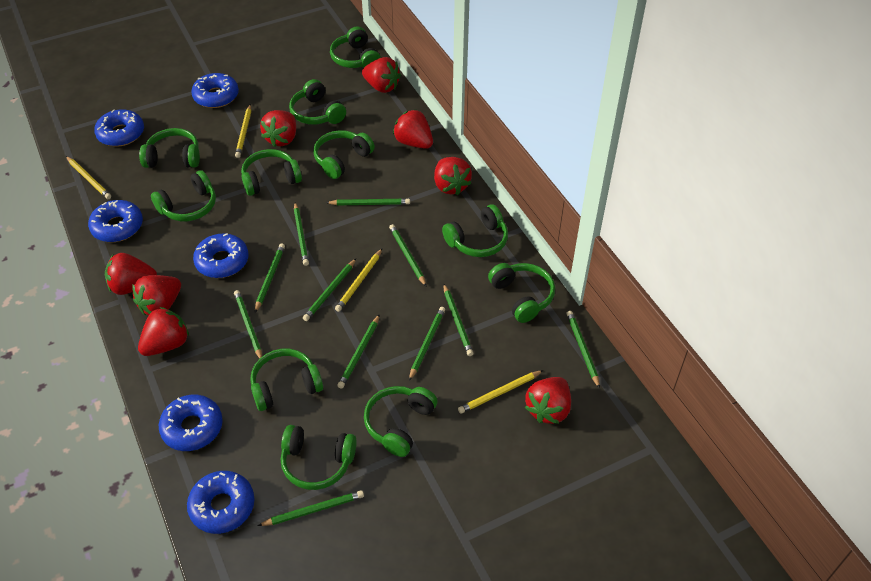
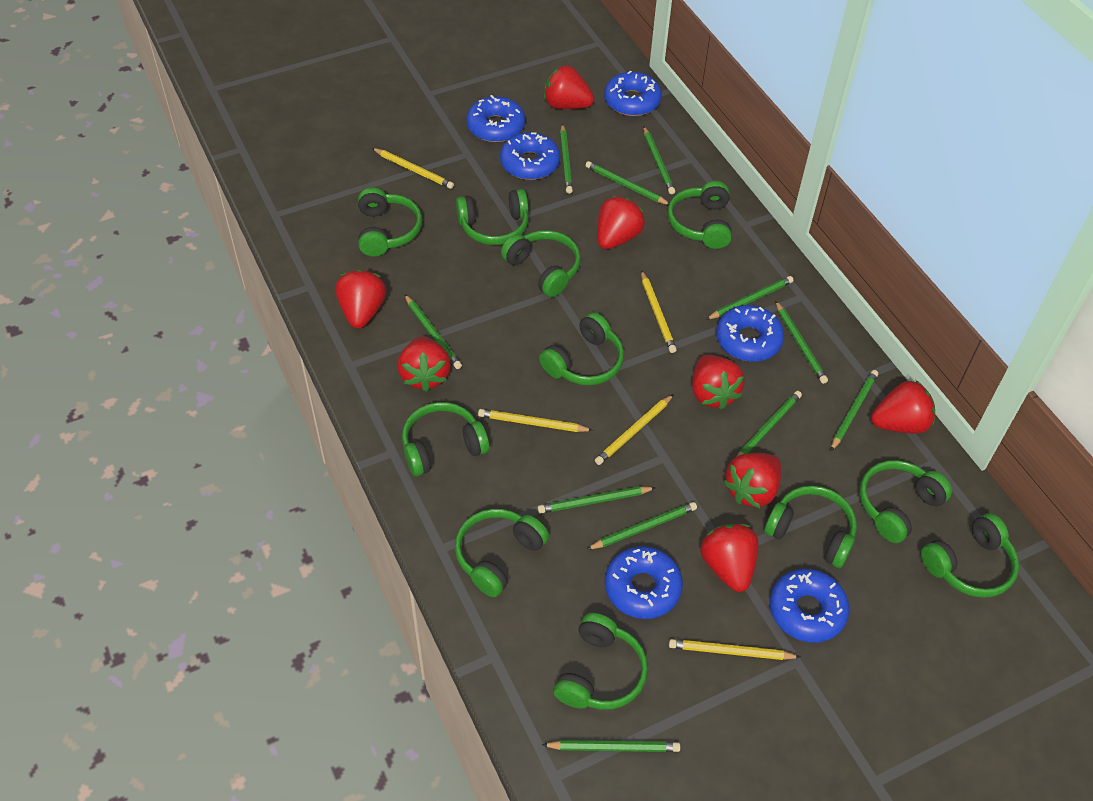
yellow pencil: [66,156,111,199] [235,104,251,158] [335,249,382,312] [458,370,543,414] = 4 -> [372,148,454,189] [478,409,593,432] [595,394,674,465] [641,270,677,353] [669,639,800,660] = 5

